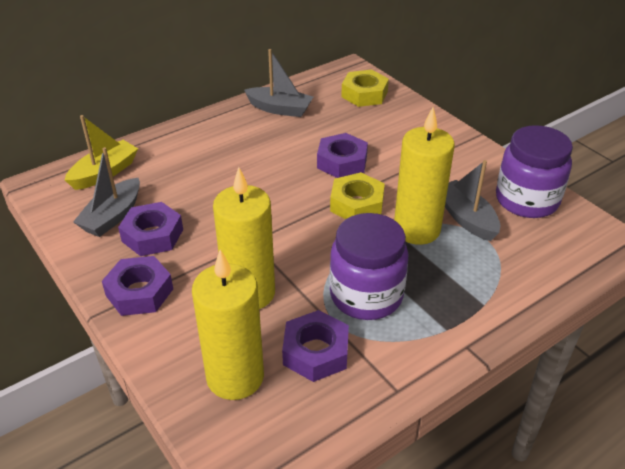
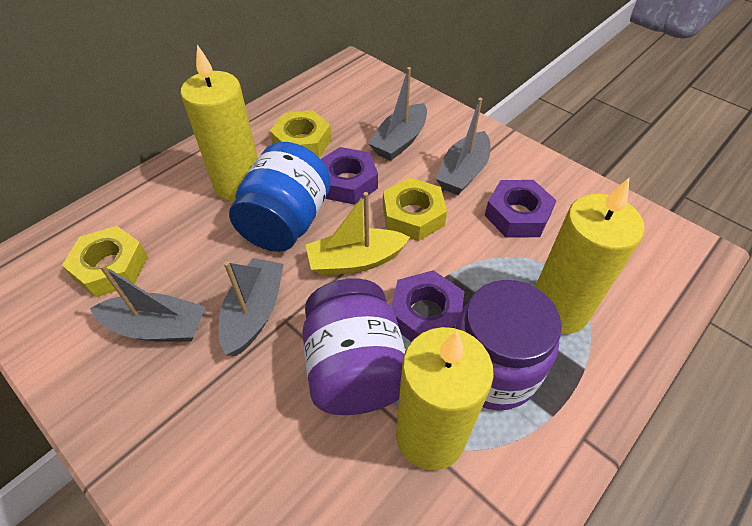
blue jar: none = 0 -> [229,142,331,252] = 1
grey boat: [73,147,140,237] [244,49,313,117] [445,160,500,241] = 3 -> [90,264,205,342] [219,258,284,356] [369,67,427,161] [436,98,490,195] = 4
purple nut: [102,256,173,316] [118,202,183,256] [282,310,349,382] [317,133,368,178] = 4 -> [321,147,378,205] [392,270,465,342] [485,180,557,238] = 3
yellow nut: [330,172,385,219] [341,70,389,107] = 2 -> [62,226,148,298] [270,110,332,158] [383,177,447,241] = 3

